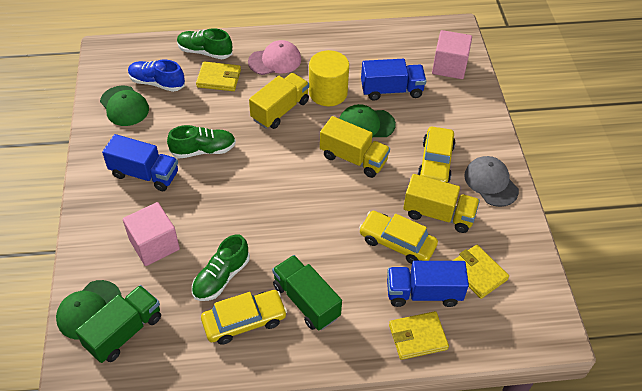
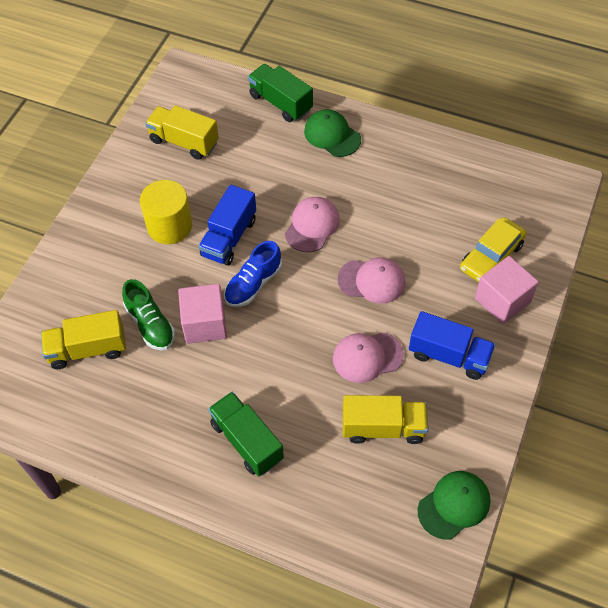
blue truck: [102,134,178,191] [361,59,426,101] [387,261,469,307] = 3 -> [198,185,256,266] [409,311,496,380] = 2
green cap: [56,280,121,339] [100,86,149,126] [339,104,396,138] = 3 -> [304,109,361,157] [418,471,490,540] = 2
green shoe: [167,125,236,158] [177,28,232,59] [192,234,250,301] = 3 -> [122,279,175,350] = 1
grey cap: [464,156,519,207] = 1 -> none = 0
pink cap: [248,40,301,75] = 1 -> [285,197,340,252] [333,332,404,383] [338,258,406,303] = 3
yellow car: [201,290,287,345] [359,211,438,264] [418,127,456,183] = 3 -> [460,217,527,282] = 1
yellow wallet: [196,62,241,91] [389,311,449,360] [453,245,509,299] = 3 -> none = 0

